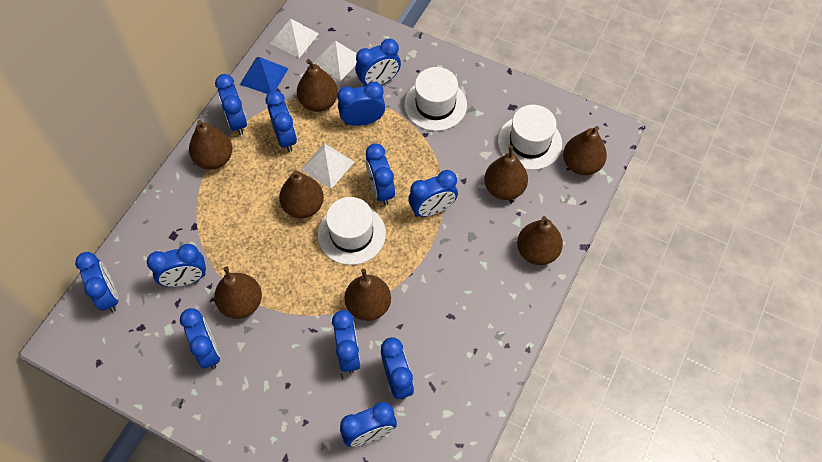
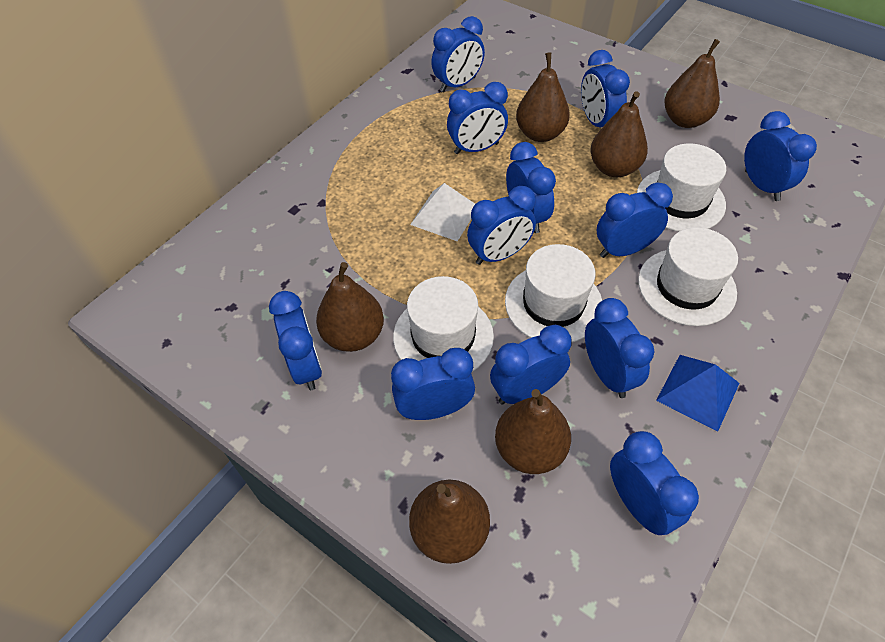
brown pear: [189,120,232,170] [214,267,262,319] [279,170,324,218] [297,59,338,112] [344,269,391,321] [484,145,528,200] [517,216,563,265] [563,126,607,175] = 8 -> [316,262,384,352] [409,480,490,564] [495,389,571,474] [516,52,570,142] [590,91,648,177] [664,39,720,128] = 6
white hat: [318,197,386,265] [404,67,467,131] [498,105,562,170] = 3 -> [393,276,494,372] [505,244,602,343] [637,144,726,232] [638,227,738,326] = 4
white pyramid: [270,19,319,58] [301,143,354,189] [313,40,357,81] = 3 -> [410,183,475,241] = 1

